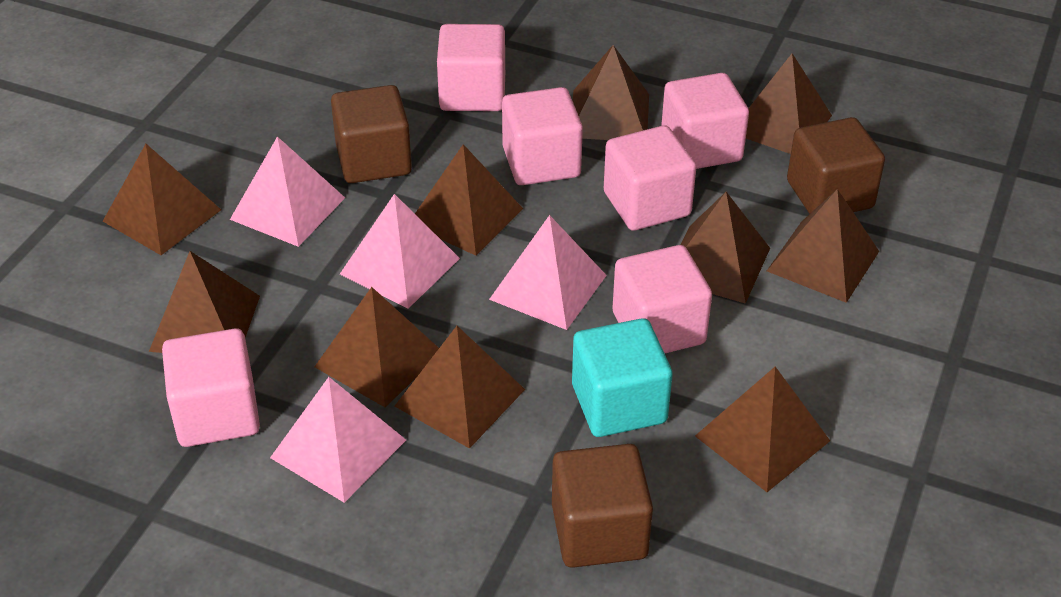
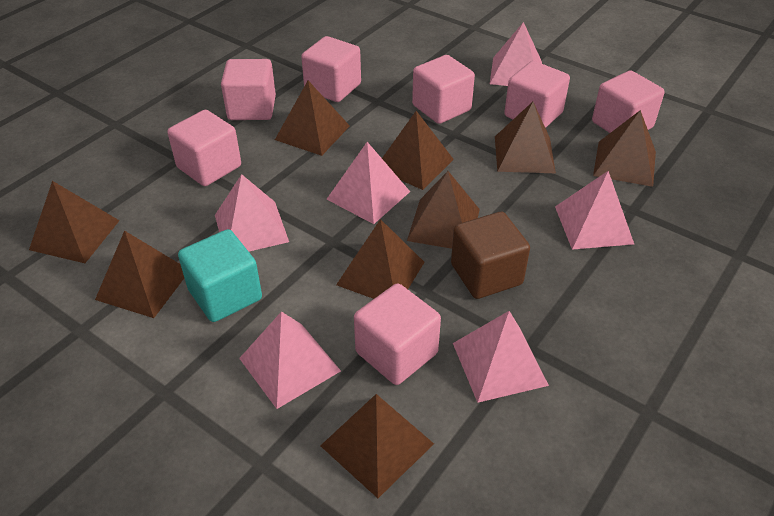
brown cube: [331,85,412,183] [552,444,653,568] [787,117,885,214] = 3 -> [451,212,530,299] = 1
brown pyramid: [103,144,221,255] [149,251,260,353] [314,287,439,407] [395,326,525,449] [415,144,523,256] [572,45,649,140] [680,192,770,304] [695,367,830,492] [746,53,832,154] [767,189,879,303] = 10 -> [29,181,120,263] [95,230,184,318] [275,81,350,156] [320,394,434,498] [336,219,424,299] [382,111,454,190] [407,171,480,249] [495,102,556,173] [593,110,656,187] = 9
pink cube: [162,328,260,447] [437,24,505,111] [502,87,583,185] [604,126,697,231] [612,245,712,353] [661,73,749,169] = 6 -> [167,110,241,186] [221,59,276,120] [301,36,361,102] [354,283,441,385] [412,55,475,124] [504,61,570,128] [592,70,665,133] = 7
pink pyramid: [230,136,345,247] [270,377,406,503] [340,194,460,309] [489,215,607,330] = 4 -> [215,174,289,251] [239,311,341,409] [327,142,410,224] [453,311,549,403] [490,22,542,86] [555,171,634,250] = 6

